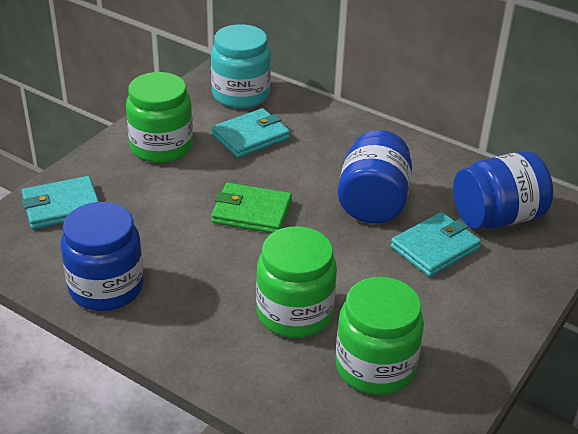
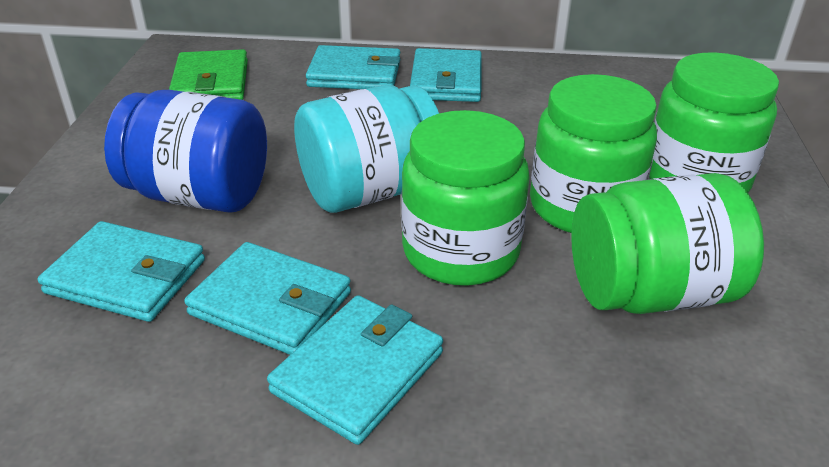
blue jar: [61,202,144,311] [337,130,412,224] [453,151,553,229] = 3 -> [104,90,267,213] = 1
green jar: [126,72,193,163] [256,226,337,338] [335,277,424,395] = 3 -> [401,110,530,286] [530,74,657,233] [571,173,764,314] [649,52,779,192] = 4
turquoise wallet: [21,176,99,229] [211,108,290,158] [391,212,481,277] = 3 -> [38,221,205,322] [184,242,351,355] [267,295,443,445] [306,45,400,89] [410,48,482,102] = 5

